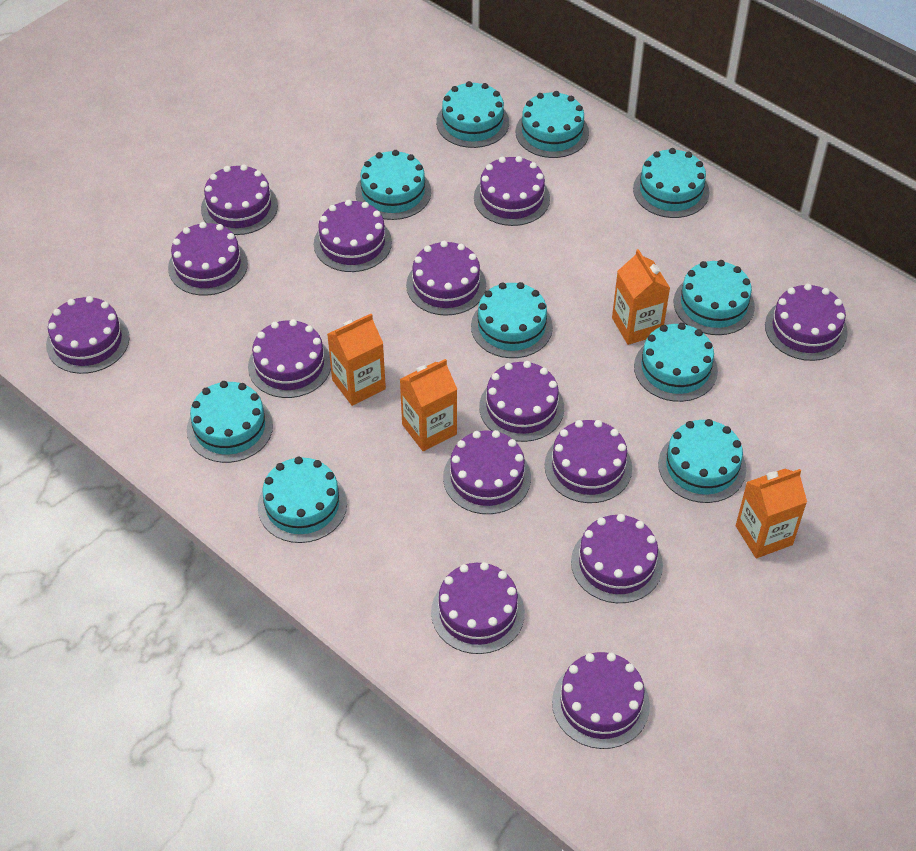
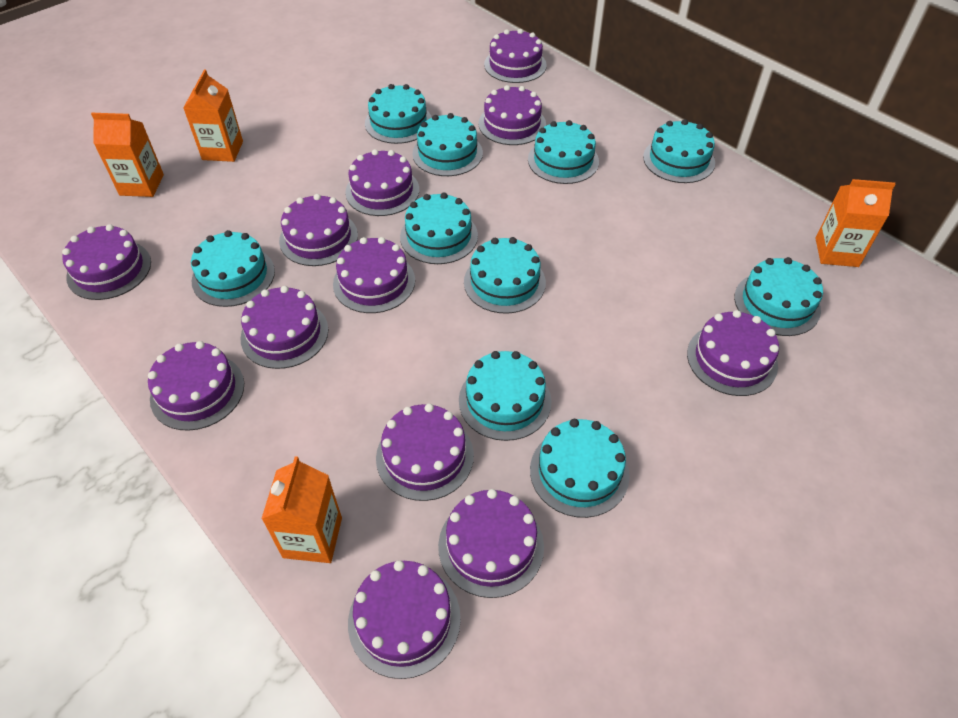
purple cake: [46,296,130,374] [168,222,248,296] [201,164,278,235] [248,319,331,398] [314,200,392,272] [406,241,486,316] [431,562,525,654] [443,430,531,514] [474,156,550,226] [479,361,564,442] [545,420,632,503] [552,652,650,749] [571,514,663,603] [765,284,848,361] = 14 -> [62,224,151,300] [148,341,244,431] [240,286,328,369] [279,194,358,266] [333,237,415,313] [345,149,419,216] [348,560,461,679] [376,403,474,501] [438,489,544,598] [479,85,546,145] [484,29,547,83] [687,310,779,396] = 12

